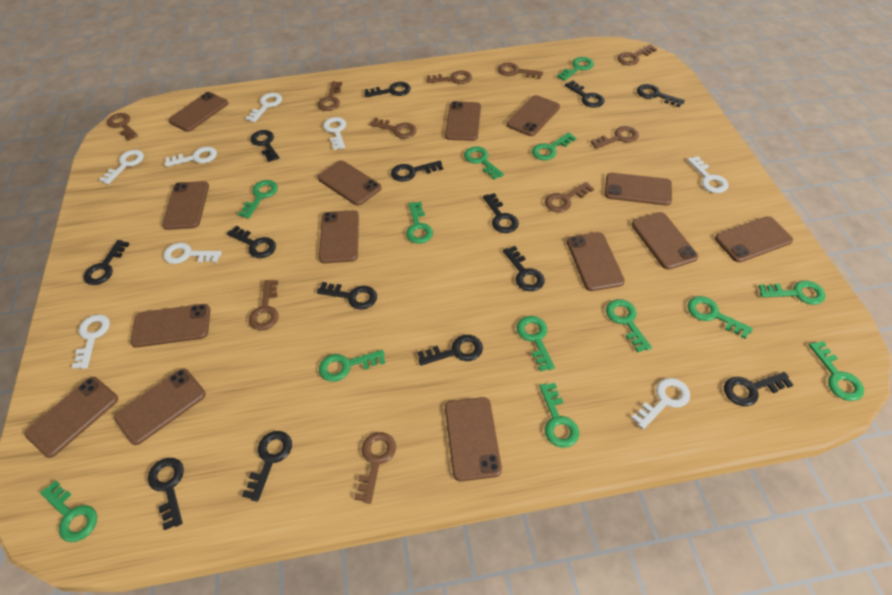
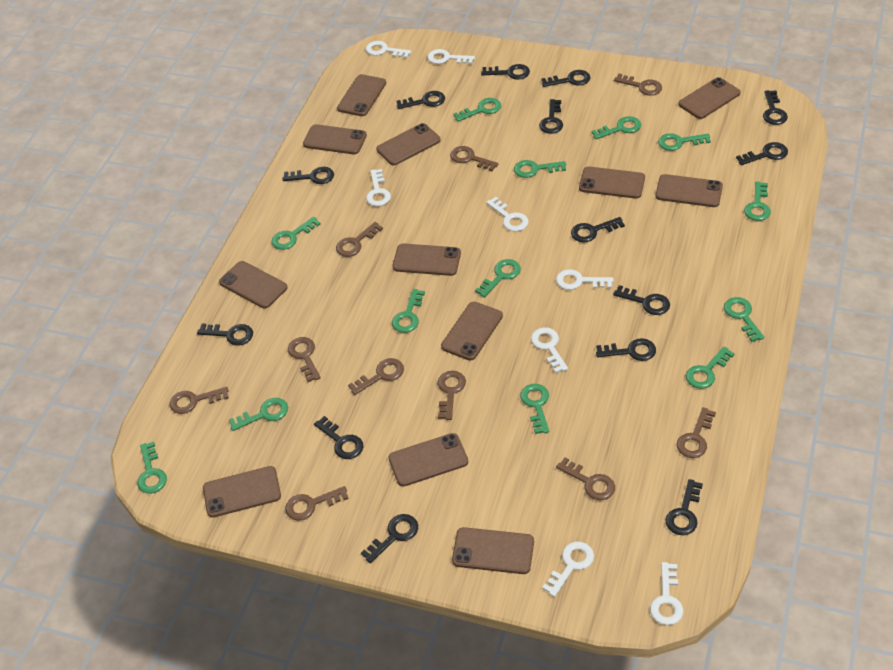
brown phone: [24,377,118,458] [114,368,206,445] [130,304,210,348] [162,181,209,230] [168,92,228,132] [317,160,381,206] [319,210,359,264] [445,101,481,141] [445,397,502,481] [507,95,560,136] [567,232,625,291] [605,173,672,206] [631,212,698,270] [715,216,793,263] = 14 -> [203,466,281,518] [219,261,288,308] [303,124,367,154] [337,74,386,116] [376,123,440,165] [388,433,468,487] [392,243,461,276] [441,302,503,361] [452,527,534,574] [579,167,645,199] [655,174,723,207] [678,77,741,119] = 12

